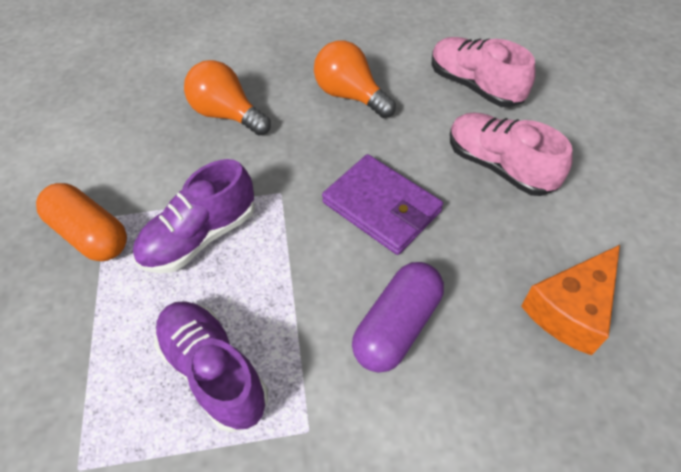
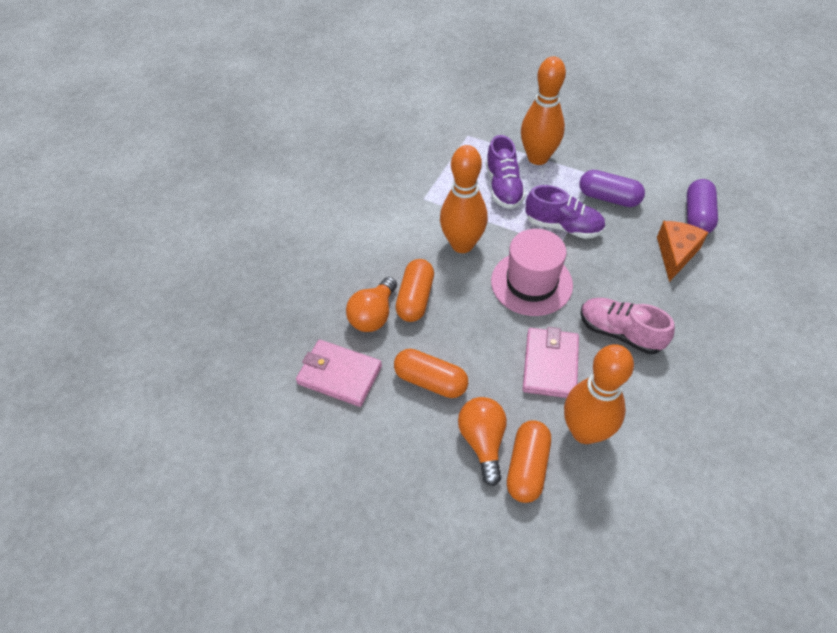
orange bowling pin: none = 0 -> [440,145,488,253] [521,56,566,165] [564,344,634,444] = 3
orange capsule: [36,183,127,261] = 1 -> [394,349,468,398] [395,259,434,322] [507,420,551,503] = 3
pink hat: none = 0 -> [491,229,573,316] = 1
pink shoe: [432,37,536,107] [450,112,573,196] = 2 -> [580,298,675,354] = 1
pink wallet: none = 0 -> [296,340,382,407] [523,327,579,398] = 2
purple capsule: [352,262,444,373] = 1 -> [579,170,645,207] [687,179,718,233] = 2
purple wallet: [322,154,443,255] = 1 -> none = 0

